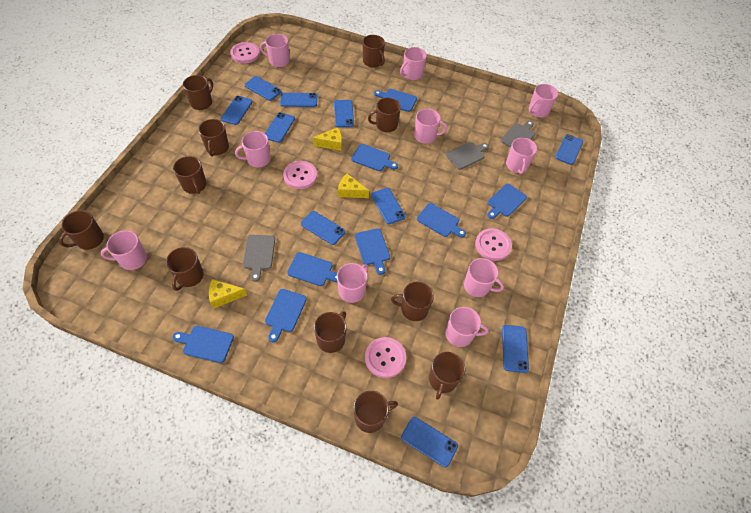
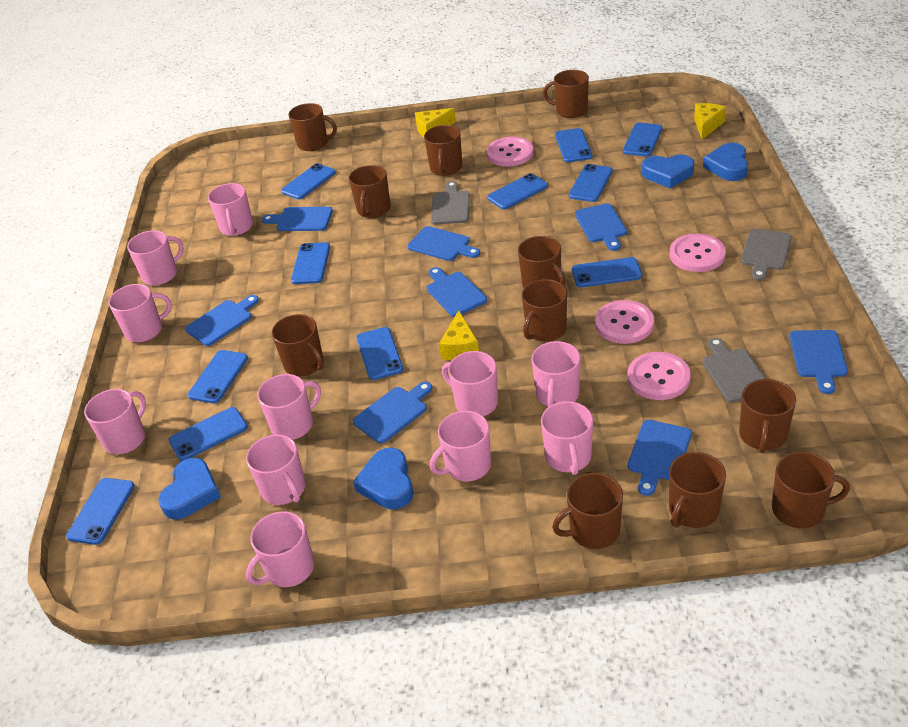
blue heart: none = 0 -> [158,458,221,519] [353,448,413,509] [642,154,694,188] [703,143,748,181] = 4
blue phone: [221,96,253,125] [244,76,282,101] [265,112,295,143] [280,93,317,107] [301,211,345,245] [334,100,354,127] [371,188,406,224] [401,417,458,467] [502,325,529,373] [555,134,583,165] = 10 -> [66,478,135,545] [169,407,248,461] [188,350,248,403] [281,163,336,199] [291,242,330,284] [356,327,403,380] [487,173,548,209] [555,128,592,162] [569,164,613,202] [572,257,642,287] [623,123,662,157] = 11
pink mug: [101,230,147,270] [235,131,270,167] [260,34,289,67] [337,263,368,303] [400,47,427,80] [414,109,447,144] [446,307,489,347] [464,258,504,297] [506,138,537,175] [529,84,558,117] = 10 -> [84,389,146,454] [108,284,172,342] [127,230,184,285] [208,183,253,236] [246,435,306,505] [246,511,314,587] [257,374,321,440] [430,411,491,481] [442,351,498,416] [532,341,581,407] [541,401,593,475] = 11

